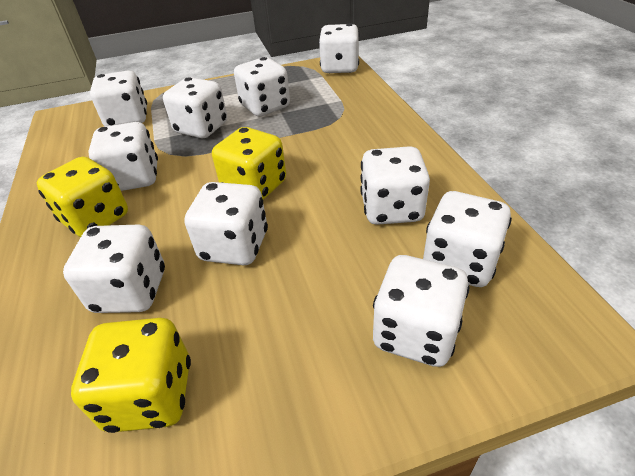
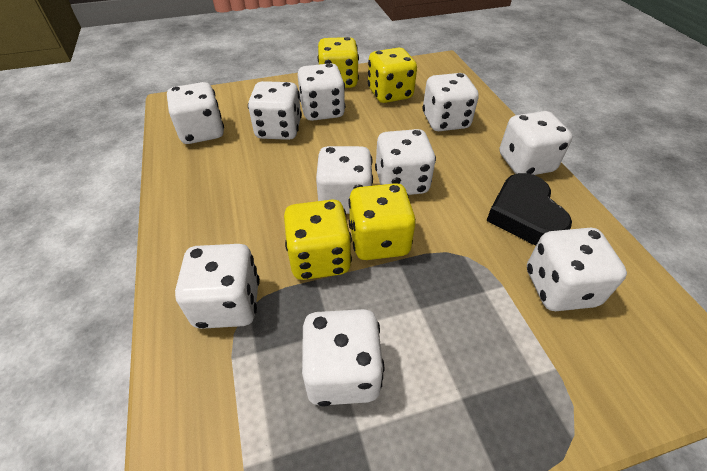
black heart: none = 0 -> [486,173,572,245] = 1
yellow dice: [37,157,128,237] [71,318,191,433] [212,127,286,200] = 3 -> [284,200,352,280] [318,37,359,88] [348,183,416,260] [368,47,417,103] = 4

